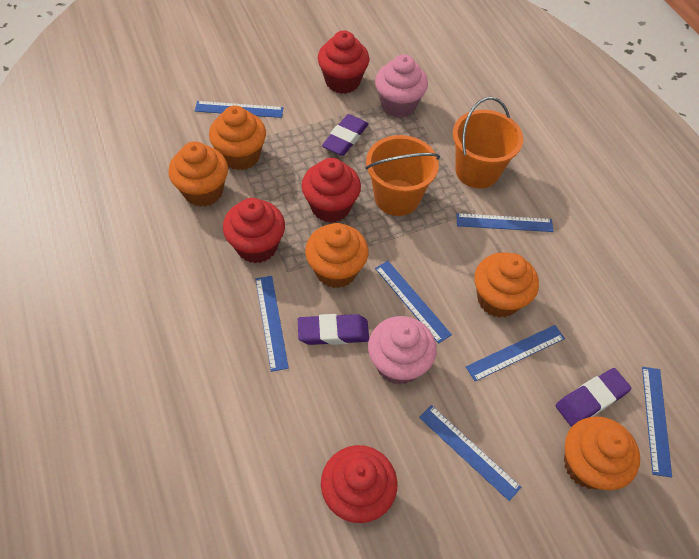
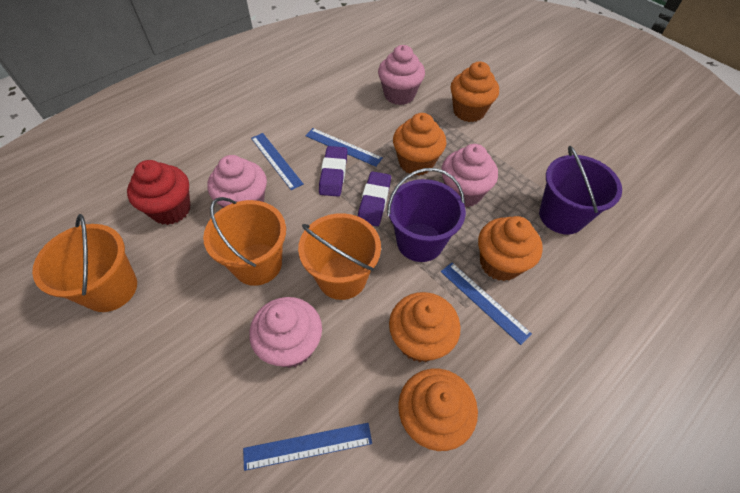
blue ruler: [195,101,283,118] [256,276,289,372] [375,261,452,344] [419,405,521,501] [456,213,553,232] [466,325,565,381] [642,367,672,477] = 7 -> [243,423,372,471] [251,133,304,190] [305,128,383,167] [441,263,532,345] = 4
orange bucket: [365,135,440,216] [453,97,523,189] = 2 -> [32,214,137,312] [203,197,286,286] [298,213,381,300] = 3
pink cupcake: [368,316,437,385] [375,54,428,118] = 2 -> [208,155,267,208] [249,297,322,368] [378,45,425,105] [441,144,498,207] = 4
purple bucket: none = 0 -> [387,168,466,262] [539,146,622,234] = 2
purple eraser: [298,314,369,345] [322,114,368,156] [556,368,631,427] = 3 -> [319,146,347,196] [358,171,391,226] = 2
red cupcake: [223,198,285,263] [301,158,361,223] [318,31,370,94] [321,445,397,523] = 4 -> [127,160,191,225] = 1

